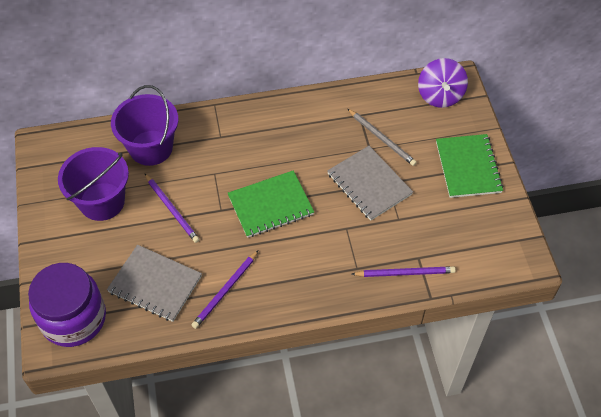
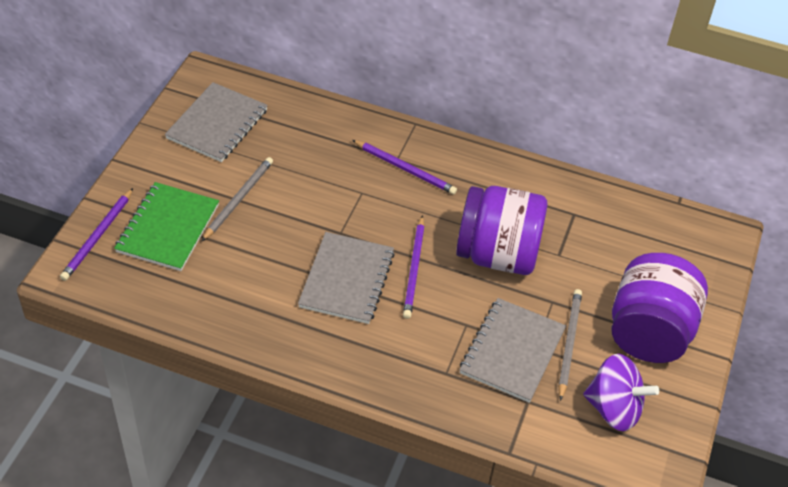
green notebook: [228,170,314,238] [436,134,504,198] = 2 -> [114,182,219,271] = 1
grey notebook: [107,245,202,322] [327,146,413,221] = 2 -> [165,82,268,162] [298,232,395,324] [459,298,566,403] = 3
grey pencil: [348,109,417,166] = 1 -> [201,157,273,242] [559,289,582,401] = 2
purple bucket: [58,147,129,221] [111,85,178,166] = 2 -> none = 0
purple jar: [28,263,106,347] = 1 -> [456,186,547,275] [611,253,708,363] = 2

